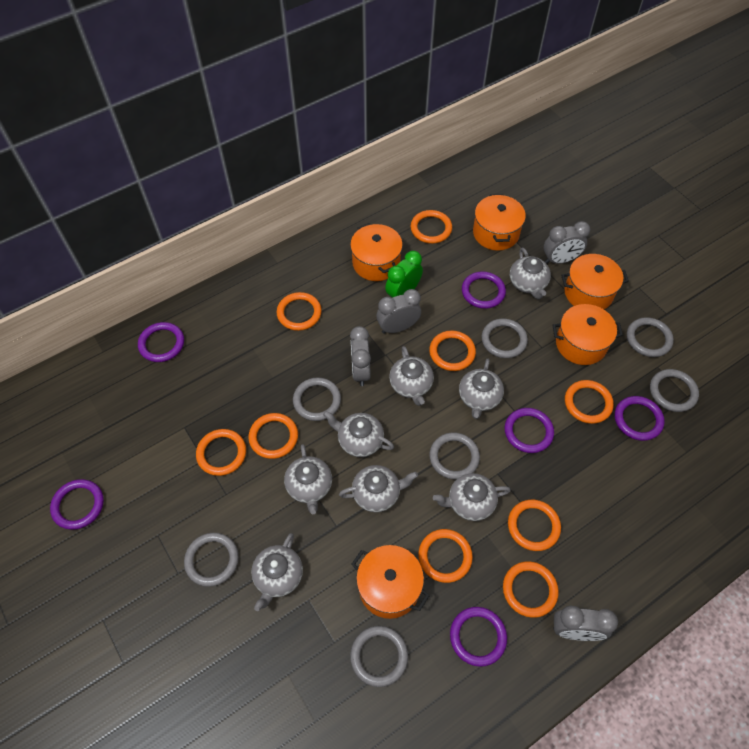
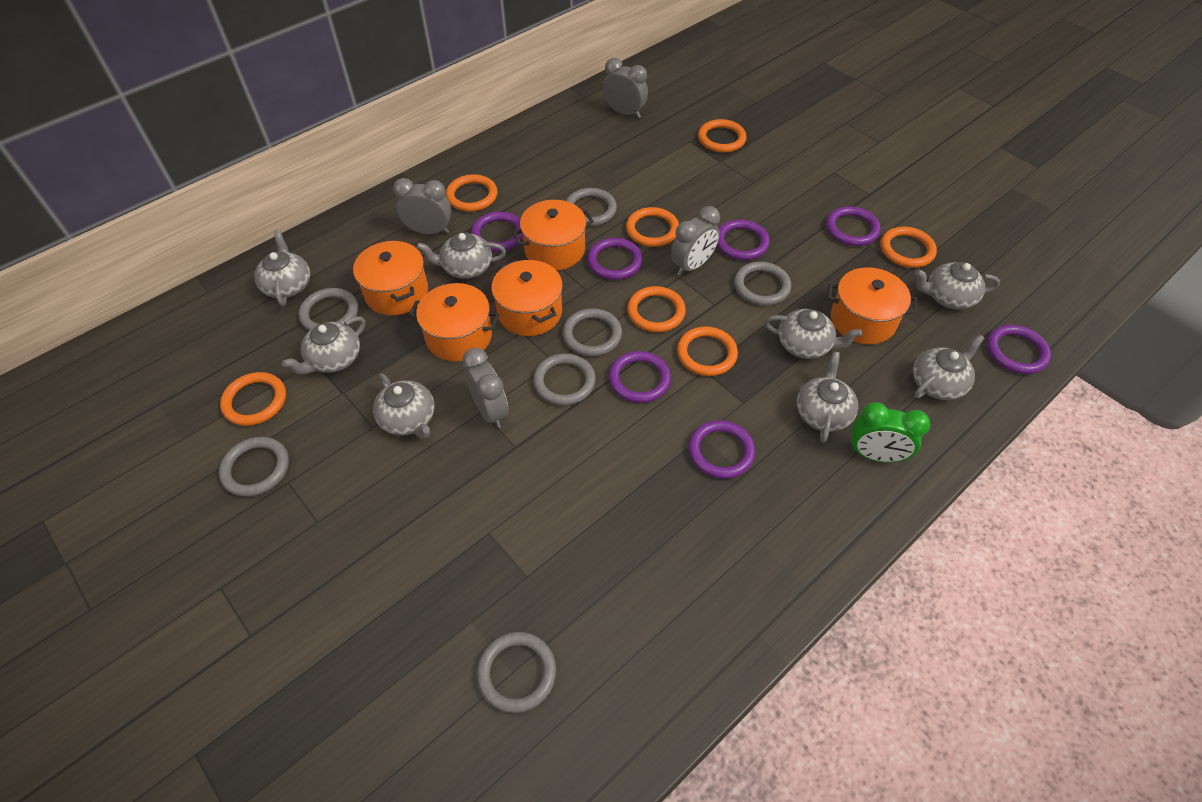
orange ring: [196,429,246,476] [248,413,298,459] [277,292,322,331] [411,210,452,244] [418,529,473,583] [429,331,476,371] [503,561,559,618] [508,500,561,551] [565,380,614,424] = 9 -> [220,372,286,426] [446,174,498,212] [626,207,679,247] [627,286,686,332] [677,327,738,376] [698,119,747,153] [881,227,937,268] = 7
purple ring: [50,479,104,530] [138,322,184,362] [450,607,507,667] [462,271,506,309] [505,408,554,453] [615,396,665,441] = 6 -> [471,212,523,252] [587,238,643,280] [609,351,671,403] [688,420,755,479] [717,220,770,260] [826,206,881,246] [987,325,1051,374] = 7

